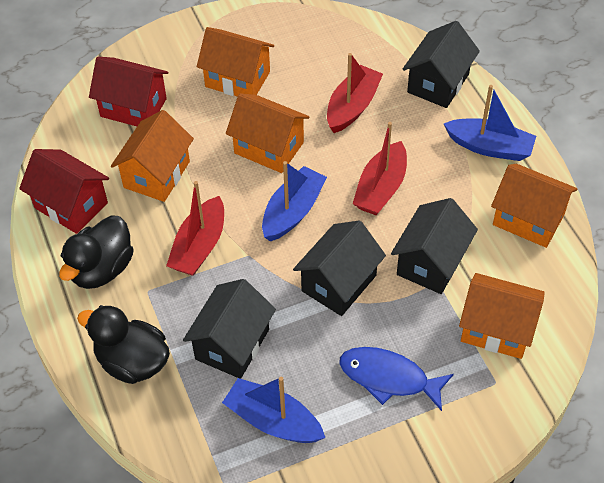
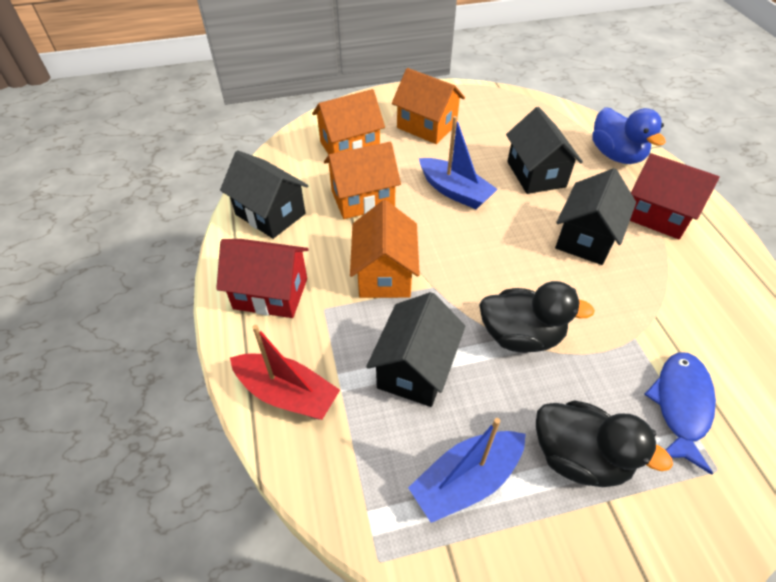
blue boat: [222,377,325,443] [262,161,327,241] [444,85,536,161] = 3 -> [408,418,526,523] [419,116,498,209] = 2
blue duck: none = 0 -> [592,107,666,164] = 1
orange house: [111,110,194,202] [197,27,274,97] [226,93,309,173] [459,273,545,359] [491,164,577,248] = 5 -> [312,89,385,155] [324,142,401,219] [350,200,420,298] [392,68,465,144] = 4
red boat: [166,181,224,276] [327,53,383,133] [353,122,407,215] = 3 -> [230,325,340,420] = 1

